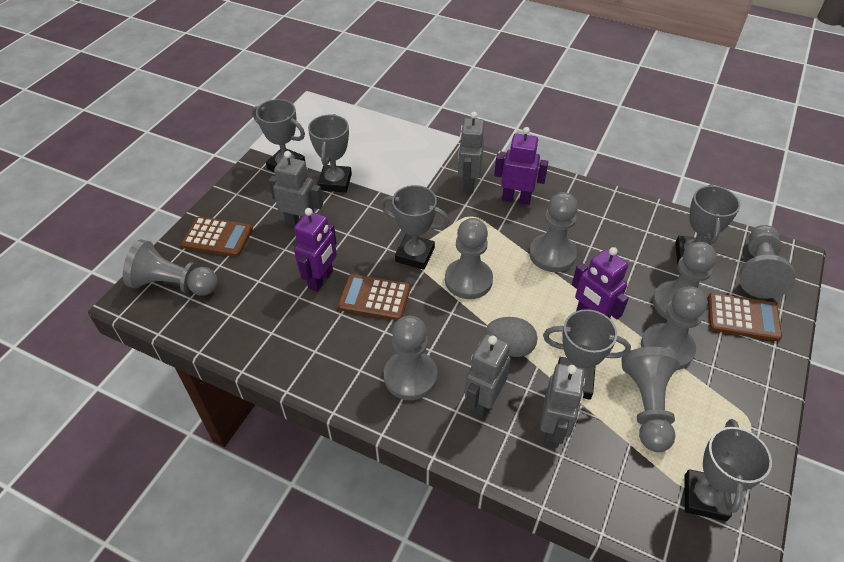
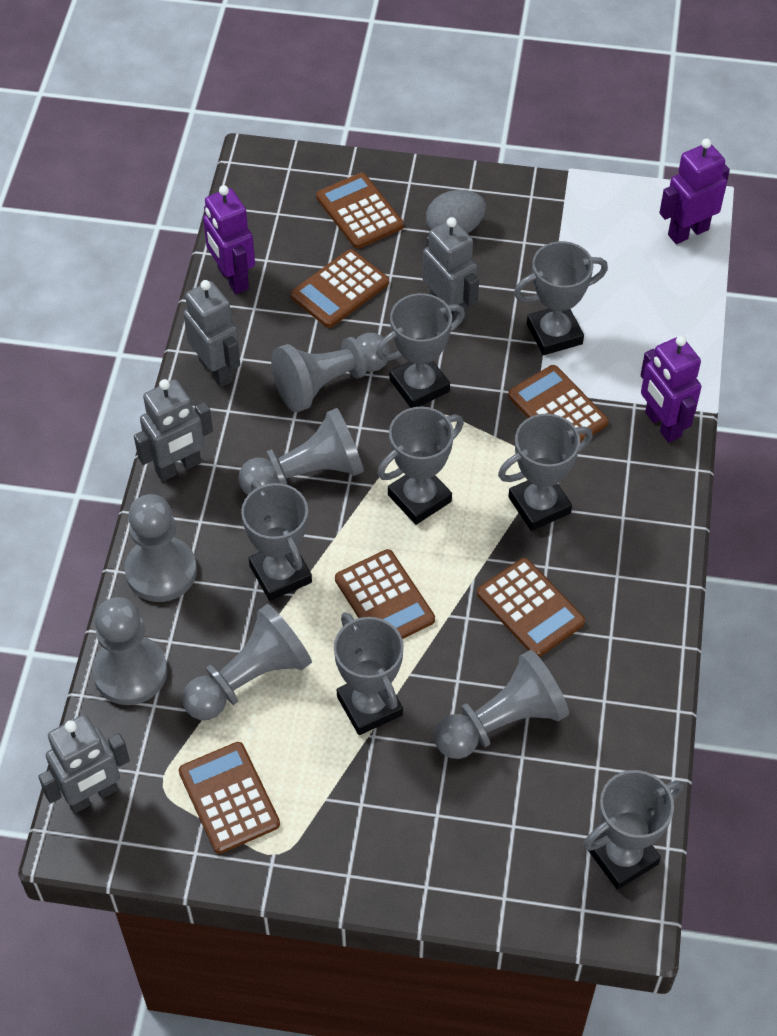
brown calculator: [181,217,253,257] [338,274,411,320] [708,293,782,341] = 3 -> [179,742,280,854] [291,249,389,328] [316,173,404,249] [335,549,435,639] [477,558,585,657] [508,365,609,443] = 6
grey pawn: [123,239,218,295] [384,316,437,400] [445,218,493,299] [529,192,578,272] [621,347,680,452] [641,286,707,370] [653,242,717,320] [739,225,795,299] = 8 -> [92,597,167,705] [124,494,197,602] [182,604,312,720] [238,408,364,495] [271,333,390,412] [434,650,569,759] = 6
grey trophy: [252,99,306,172] [308,114,352,193] [380,185,450,270] [543,309,631,400] [675,184,740,264] [684,419,772,521] = 6 -> [241,481,312,601] [334,612,404,735] [376,293,465,408] [377,407,464,525] [498,414,593,531] [514,241,608,355] [583,770,683,890] = 7

